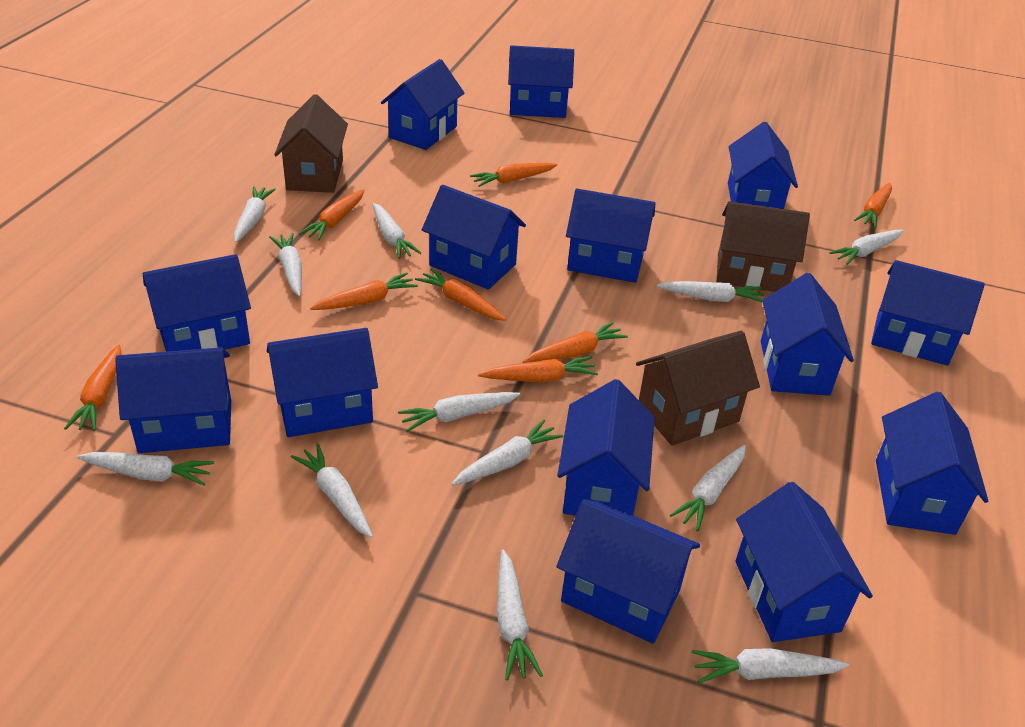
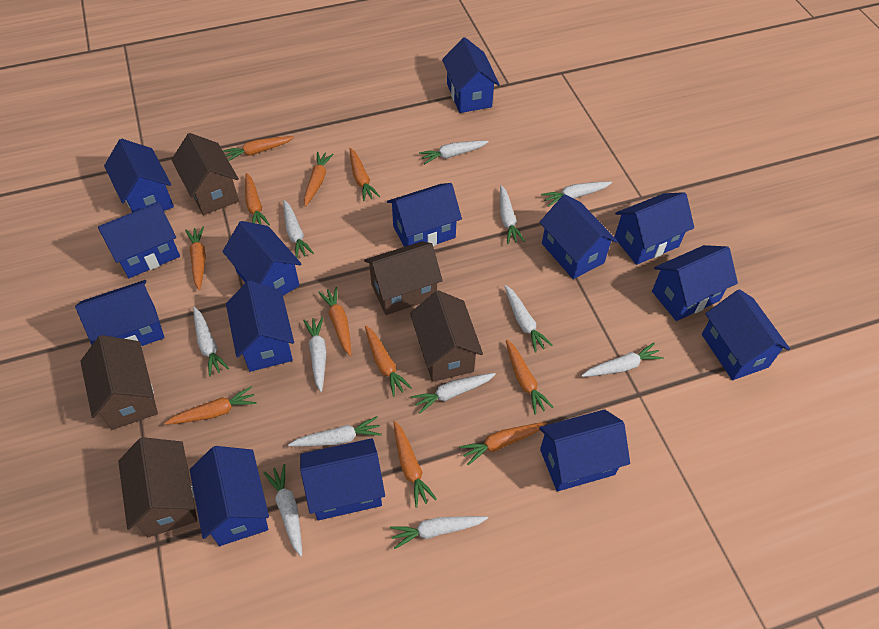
brown house: [274,94,348,193] [636,331,760,446] [717,201,810,292] = 3 -> [80,335,158,430] [118,437,197,537] [171,133,239,215] [364,241,443,315] [410,290,483,382] = 5
orange carrot: [64,344,122,431] [299,189,364,241] [310,272,418,310] [415,268,506,321] [470,163,557,187] [478,356,598,382] [523,322,628,363] [854,183,892,228] = 8 -> [164,386,257,425] [185,227,206,290] [222,136,294,161] [245,173,270,226] [304,152,334,207] [318,287,351,356] [350,148,380,201] [365,326,412,397] [394,421,437,507] [459,422,547,465] [506,340,553,415] = 11

